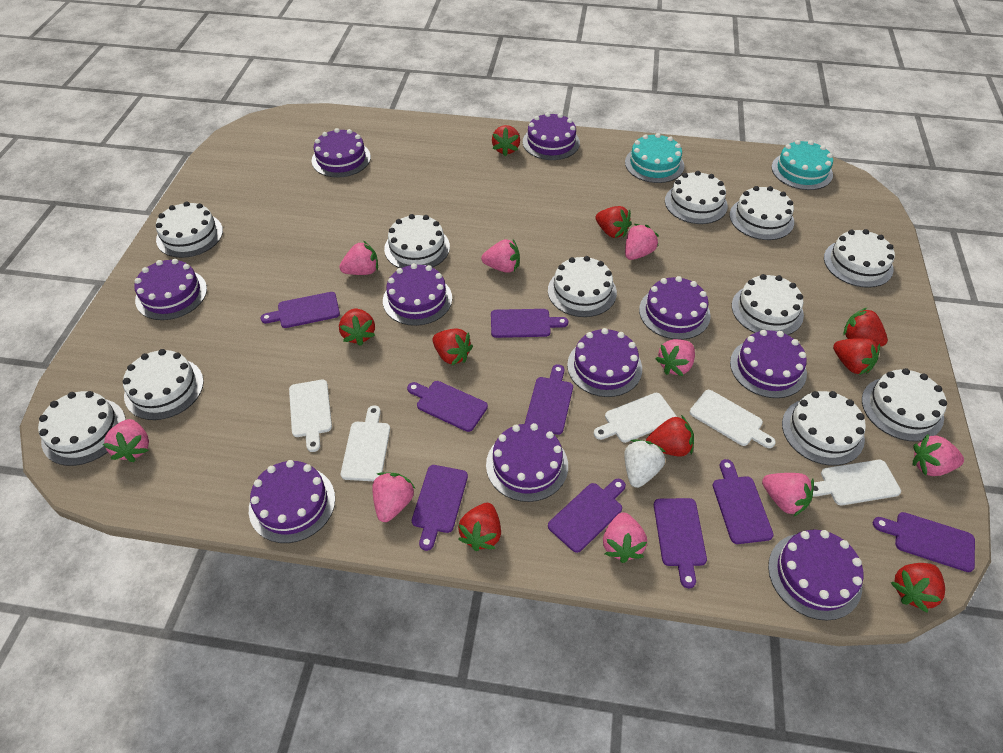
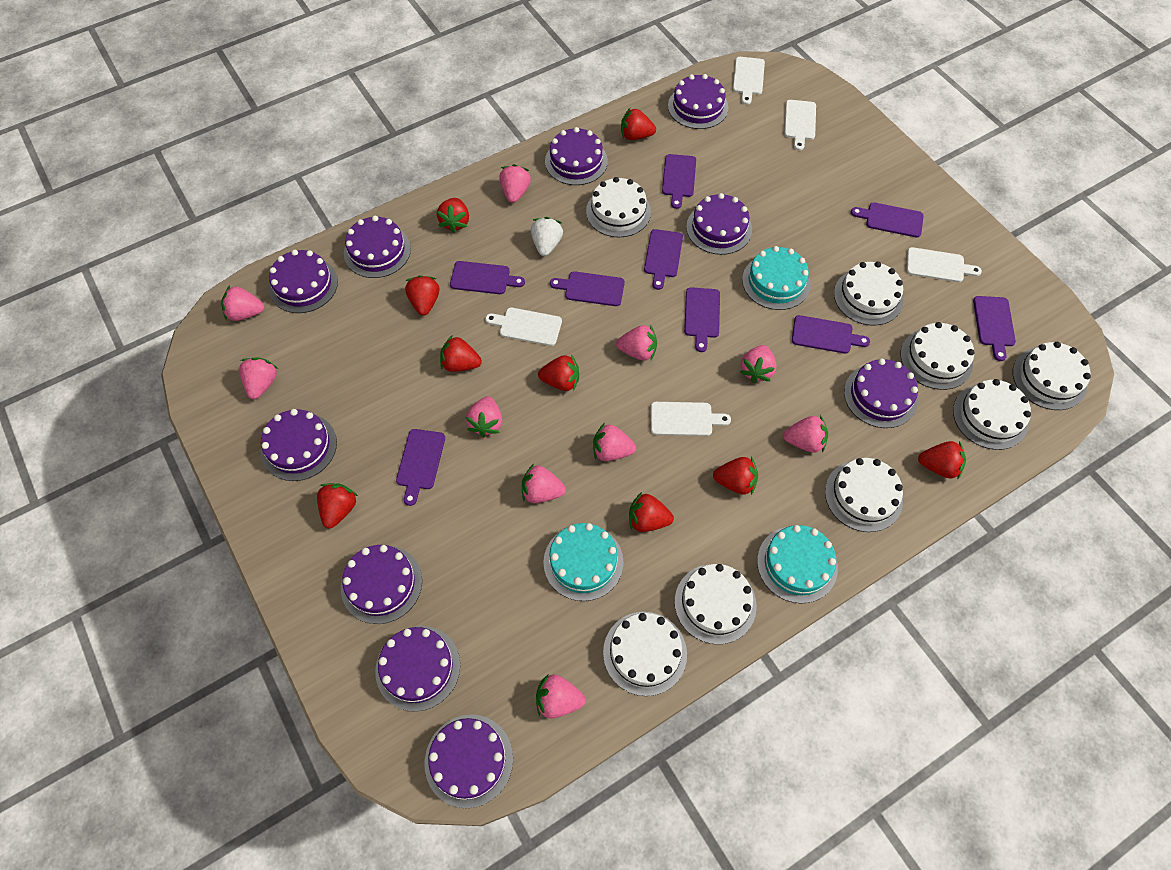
pink strawberry: [103,419,149,462] [339,241,378,275] [372,472,416,522] [481,239,520,273] [603,512,647,563] [625,224,659,260] [656,339,695,376] [762,473,814,517] [913,434,964,476] = 9 -> [221,286,265,321] [239,357,278,399] [466,396,502,437] [499,164,531,203] [522,464,566,503] [536,674,586,719] [593,423,636,461] [616,325,657,361] [740,345,777,383] [783,415,828,453] = 10
turquoise cake: [625,133,684,183] [771,140,833,190] = 2 -> [543,523,624,601] [742,246,811,310] [757,525,838,604] = 3
white cake: [38,391,126,466] [123,349,204,420] [156,201,223,258] [384,214,450,268] [548,256,617,317] [665,171,728,224] [729,186,794,240] [732,274,804,335] [782,391,866,466] [824,229,895,288] [862,368,947,442] = 11 -> [586,177,651,237] [603,612,687,696] [675,564,757,644] [825,458,903,532] [834,261,904,326] [900,322,975,390] [953,379,1031,450] [1013,342,1091,410] = 8

